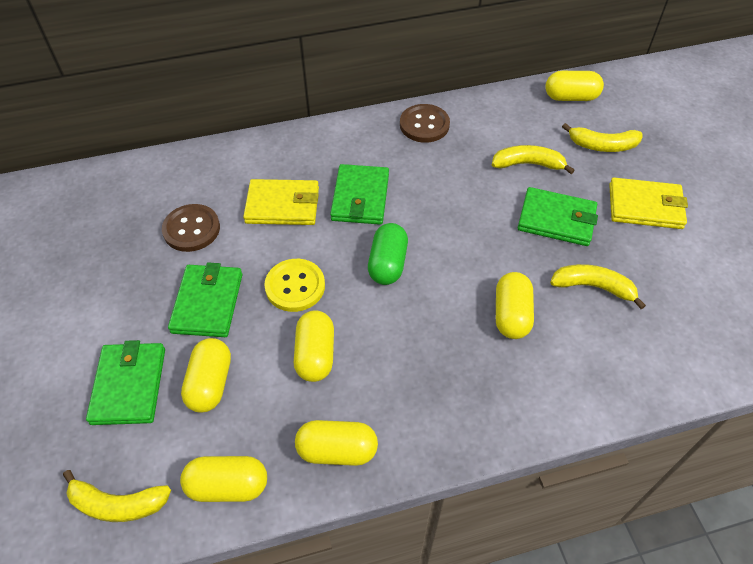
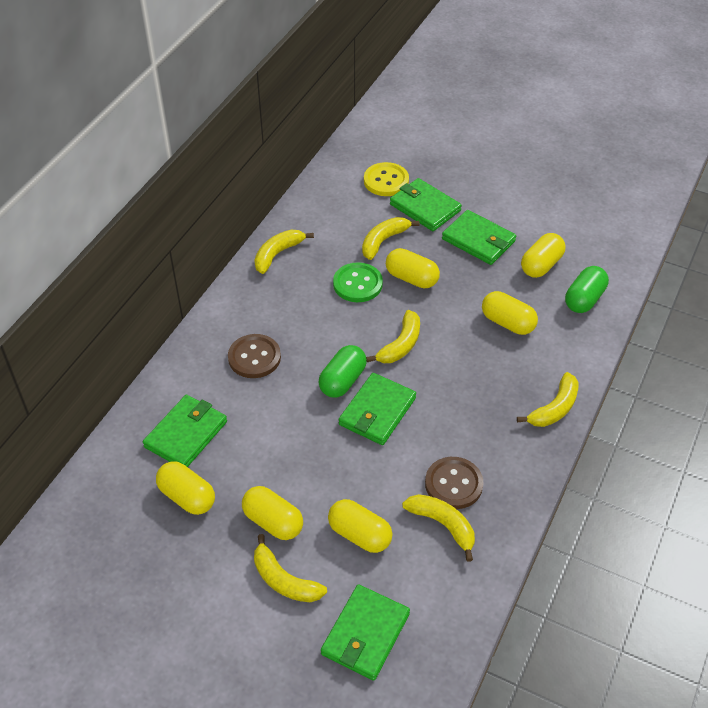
green button: none = 0 -> [333,262,383,302] = 1
green capsule: [368,223,408,285] = 1 -> [318,345,367,398] [565,266,609,313] = 2
green wallet: [86,340,165,425] [168,262,243,337] [330,164,389,225] [518,187,598,246] = 4 -> [143,395,227,467] [321,584,410,681] [338,373,416,445] [390,178,462,231] [442,210,516,265] = 5
yellow banana: [63,470,171,522] [492,145,575,174] [550,264,646,309] [562,123,643,152] = 4 -> [254,229,314,274] [254,534,327,602] [362,217,420,260] [366,310,420,363] [402,494,475,562] [517,372,579,427] = 6
yellow wallet: [243,179,319,225] [609,178,688,229] = 2 -> none = 0

